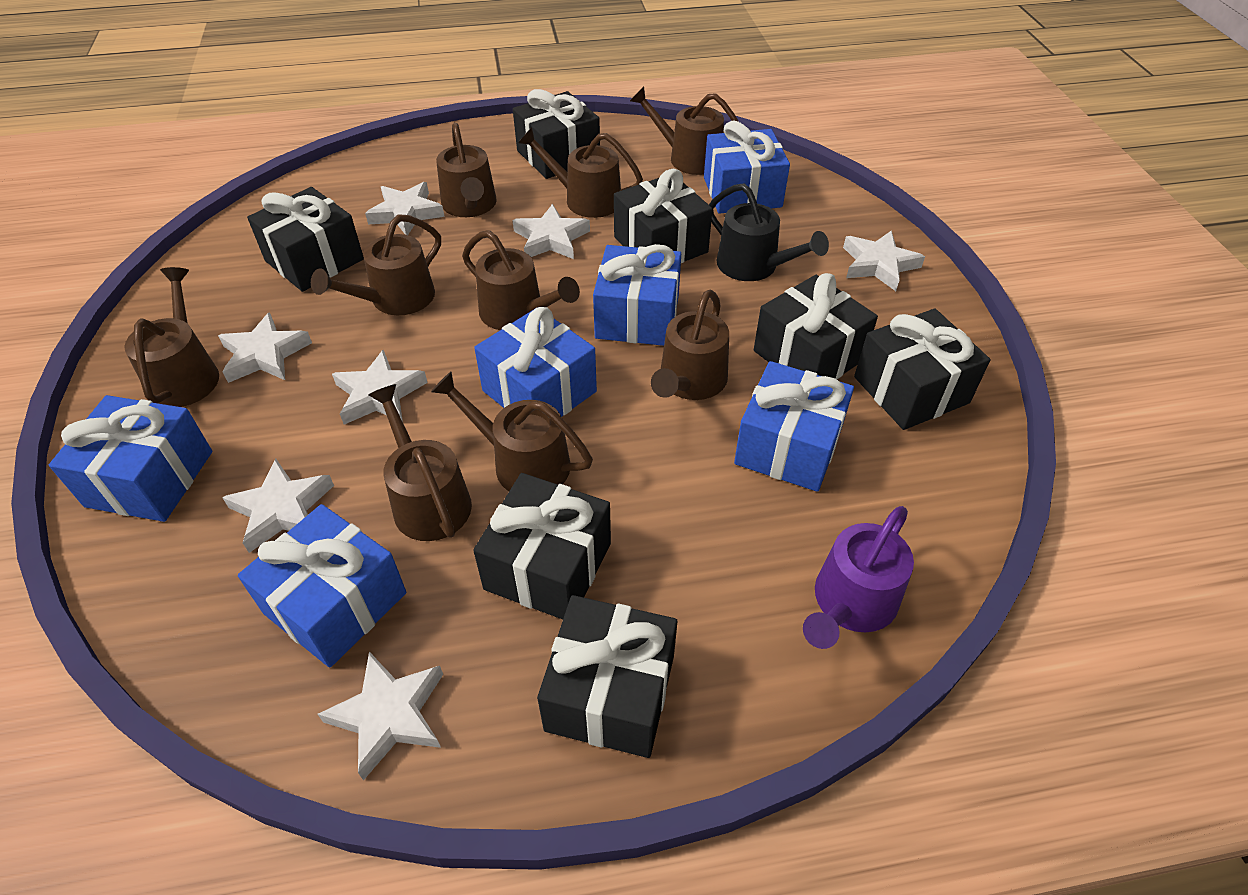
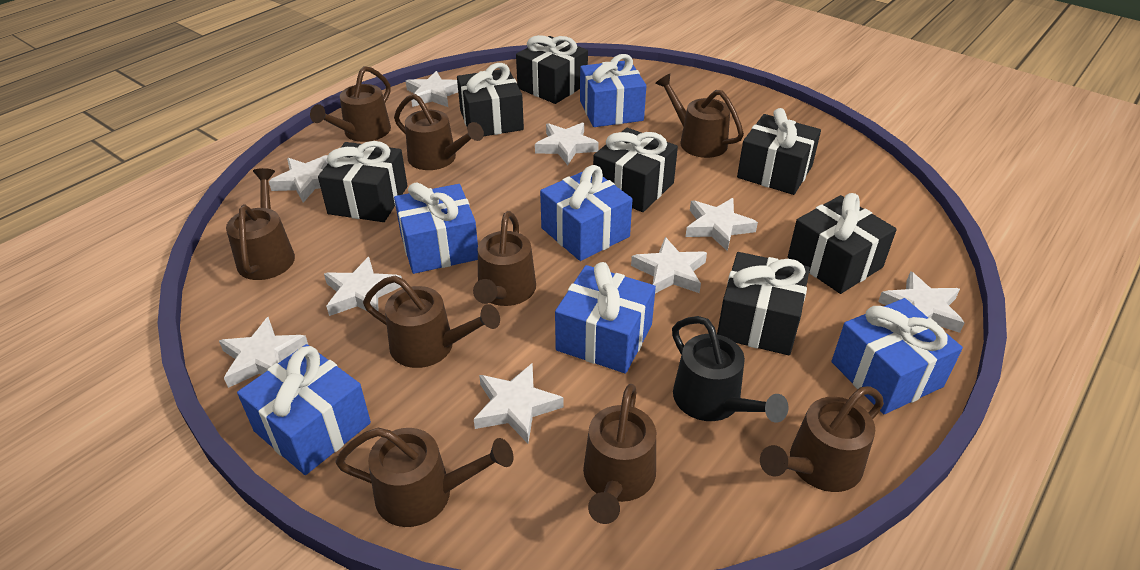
purple watering can: [803,506,914,649] = 1 -> none = 0
white star: [218,312,312,383] [222,458,334,553] [318,652,443,781] [332,350,428,425] [365,182,445,235] [513,204,590,259] [843,230,925,291] = 7 -> [219,317,308,388] [269,155,328,203] [324,257,402,316] [406,71,458,107] [474,364,563,443] [535,123,599,165] [631,237,707,293] [685,198,758,251] [878,271,965,333] = 9

